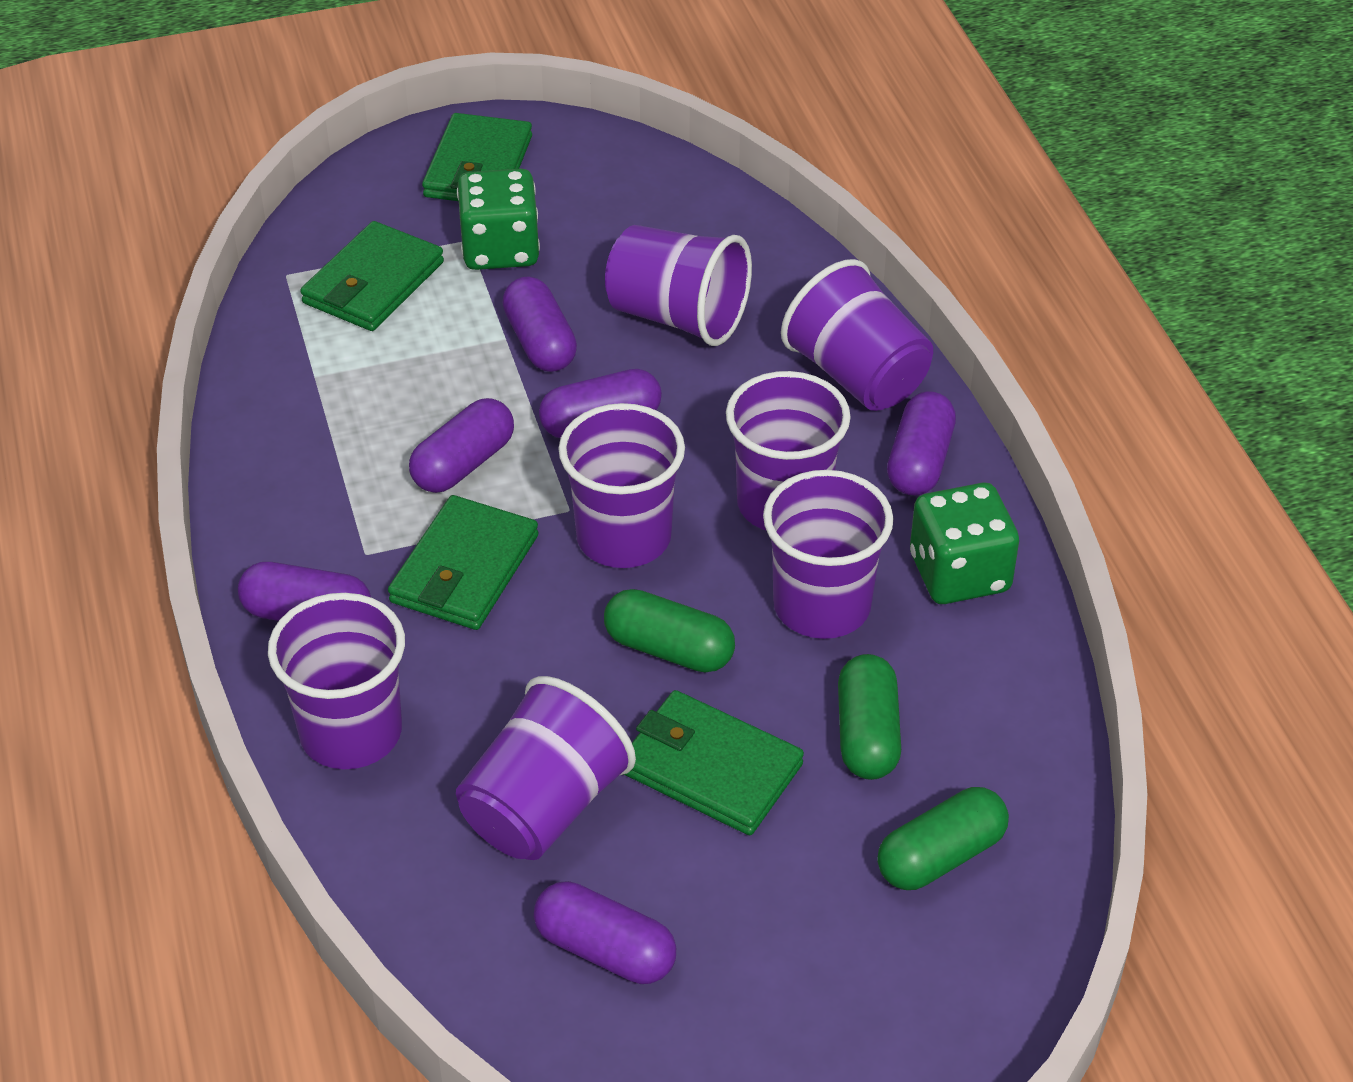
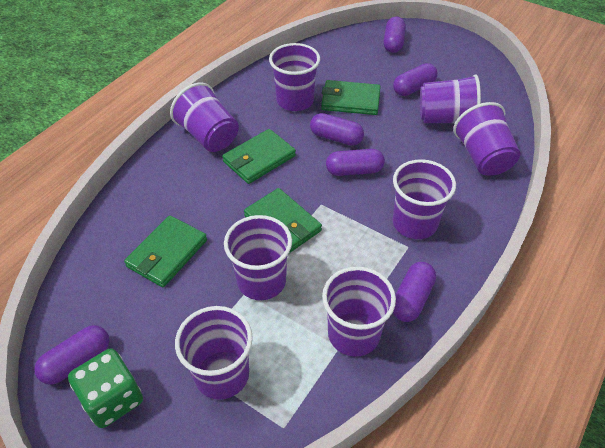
green capsule: [604,589,735,672] [838,654,901,780] [877,787,1009,890] = 3 -> none = 0
green dice: [457,169,540,270] [910,483,1019,604] = 2 -> [68,348,143,428] = 1
purple cup: [268,593,405,769] [456,676,636,860] [558,403,685,568] [605,225,752,346] [726,371,851,530] [763,470,894,639] [781,259,933,411] = 7 -> [170,83,239,152] [175,306,253,400] [224,215,292,300] [269,43,320,111] [322,266,396,357] [393,159,456,239] [420,74,481,123] [453,102,520,175] = 8

